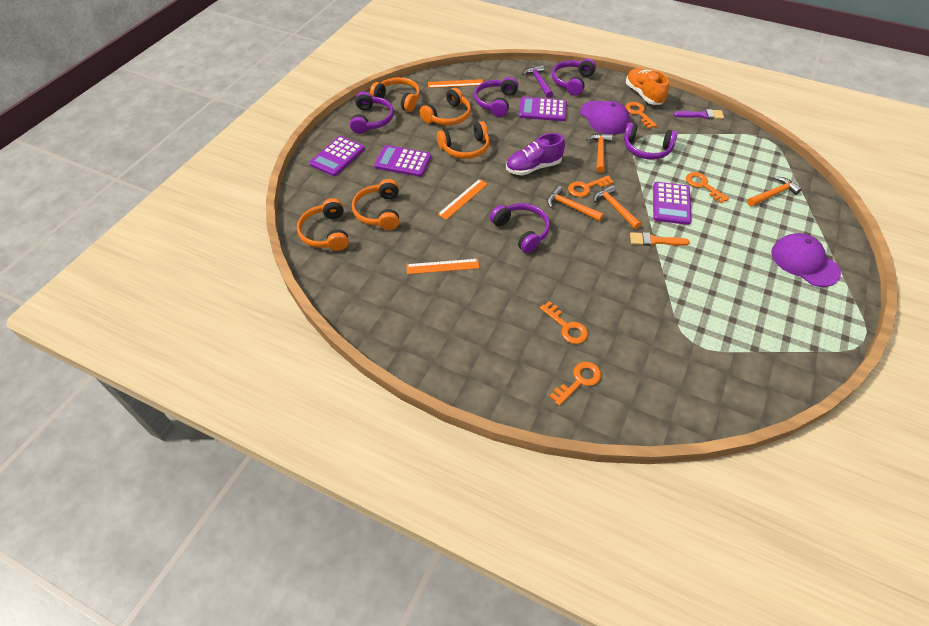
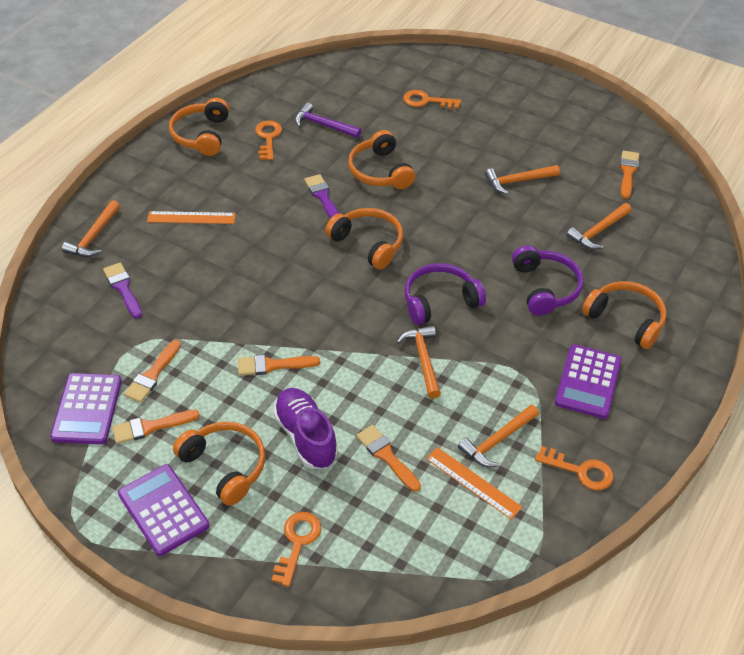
orange brush: [630,232,690,246] = 1 -> [112,410,200,444] [124,340,181,403] [238,355,320,376] [356,425,421,492] [620,151,639,199] = 5
orange hammer: [547,186,604,221] [586,134,613,173] [594,185,641,229] [747,177,802,206] = 4 -> [62,200,120,257] [397,325,441,399] [458,405,539,467] [485,165,560,194] [566,203,632,250] = 5
orange key: [540,301,588,344] [549,362,601,406] [568,176,614,197] [625,102,657,129] [686,172,729,203] = 5 -> [255,120,282,160] [272,512,321,587] [403,90,461,109] [535,446,614,490] = 4
orange ruler: [406,259,479,274] [428,79,483,88] [437,179,488,220] = 3 -> [147,211,236,224] [426,447,522,520] = 2
orange shoe: [626,68,669,105] = 1 -> none = 0
purple brush: [674,109,724,119] = 1 -> [103,262,142,319] [304,174,340,219] = 2
purple calculator: [309,136,365,176] [374,145,431,177] [519,97,567,121] [653,182,691,225] = 4 -> [50,373,122,444] [118,464,209,556] [555,344,622,419] = 3
purple cap: [580,101,630,135] [771,233,841,287] = 2 -> none = 0
purple headphones: [350,91,394,134] [474,77,518,117] [490,203,550,253] [552,58,596,96] [624,122,677,160] = 5 -> [405,263,486,325] [512,245,584,316] = 2

